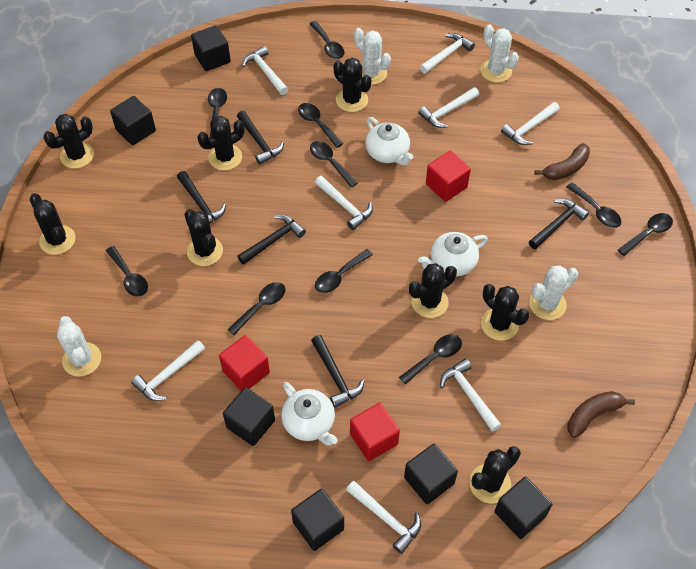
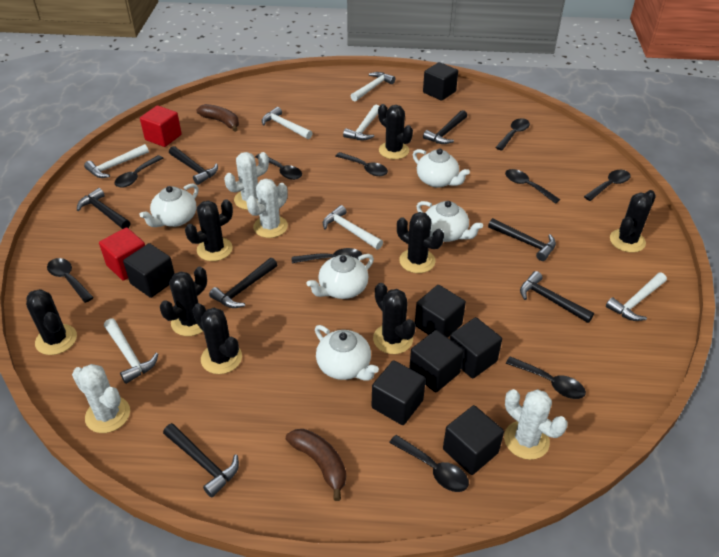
black cube: [110,96,156,145] [191,25,231,71] [223,387,275,446] [291,489,344,551] [404,444,458,504] [495,477,553,539] = 6 -> [123,243,175,298] [372,360,426,425] [409,330,464,393] [415,285,466,338] [423,62,458,101] [443,405,504,475] [450,317,502,378] = 7
black hammer: [177,171,226,223] [237,111,284,165] [237,215,306,265] [311,335,364,408] [529,199,589,249] = 5 -> [77,188,130,229] [163,423,239,497] [169,146,218,185] [209,258,277,308] [423,110,467,144] [488,218,556,261] [520,271,594,323] = 7
red cube: [219,335,270,391] [350,403,400,461] [426,151,471,202] = 3 -> [99,227,145,281] [140,105,182,147] = 2
white hammer: [131,340,205,401] [242,46,288,95] [315,176,373,230] [346,481,421,554] [418,87,479,128] [420,33,475,74] [440,359,501,432] [501,102,560,145] = 8 -> [84,144,149,178] [104,318,158,384] [262,107,313,139] [323,205,383,250] [343,105,379,140] [351,72,395,101] [606,273,667,321] = 7
white teapot: [281,382,338,446] [365,117,413,166] [418,232,488,277] = 3 -> [139,183,199,227] [306,254,374,299] [315,325,379,381] [413,148,470,188] [416,201,483,242] = 5

